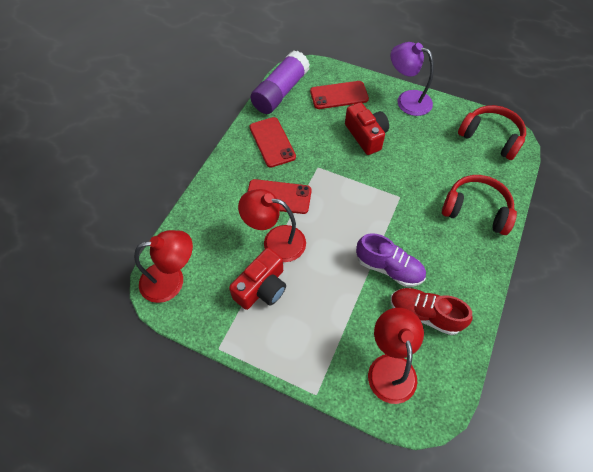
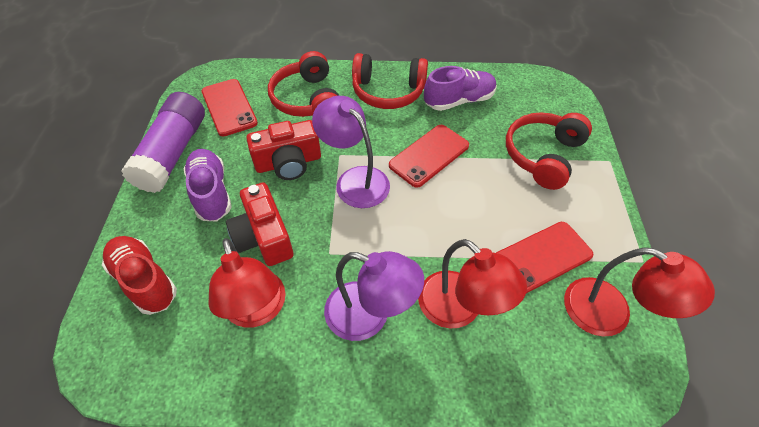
purple lamp: [391,42,434,116] = 1 -> [312,96,390,208] [324,251,424,341] = 2
purple shoe: [356,233,426,287] = 1 -> [184,149,232,221] [424,66,497,111] = 2
red headphones: [442,175,517,235] [458,105,526,160] = 2 -> [268,51,339,117] [352,53,428,109] [506,112,592,190] = 3

